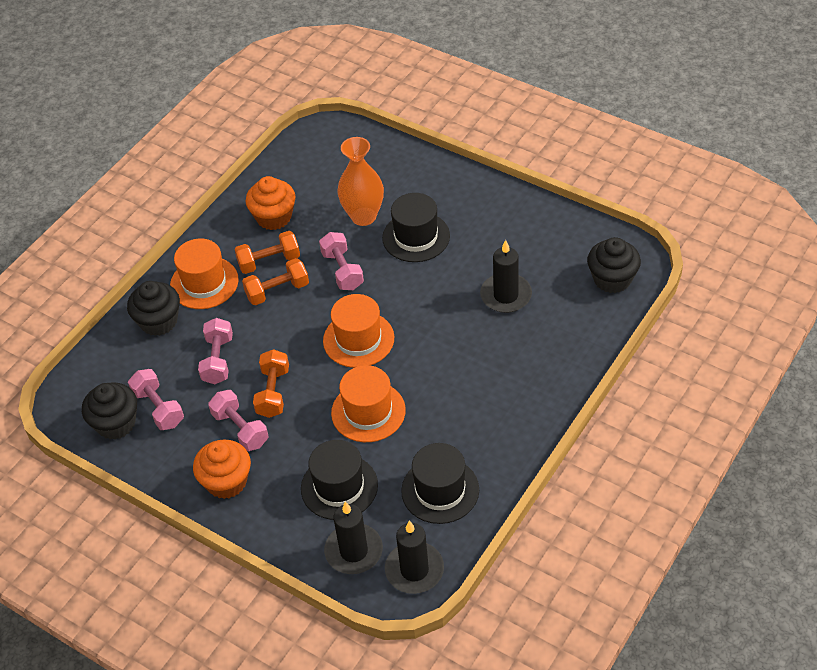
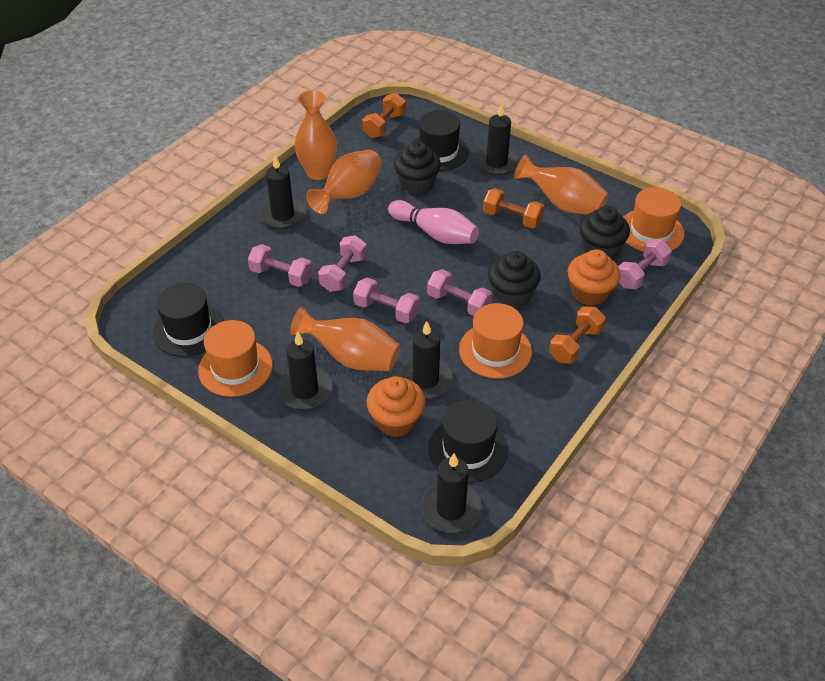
black candle: [324,501,383,574] [385,521,444,594] [480,240,532,313] = 3 -> [259,155,306,229] [277,331,333,410] [399,321,453,399] [421,453,482,533] [475,103,519,175] = 5
orange vase: [338,137,384,226] = 1 -> [290,306,400,371] [294,90,337,180] [306,150,382,214] [514,154,608,214] = 4
pink bowling pin: none = 0 -> [388,200,479,244] = 1
pink dumbbell: [128,369,184,430] [198,318,233,384] [208,390,268,451] [319,232,364,290] = 4 -> [248,244,312,287] [318,235,367,292] [353,277,419,323] [427,269,492,316] [618,239,672,290] = 5

